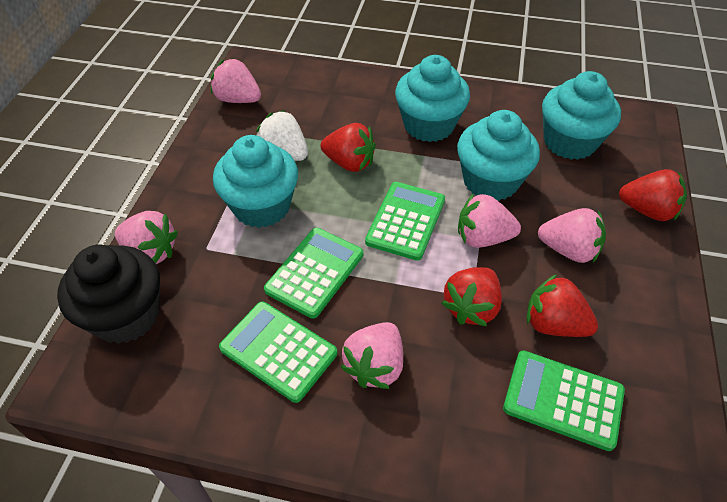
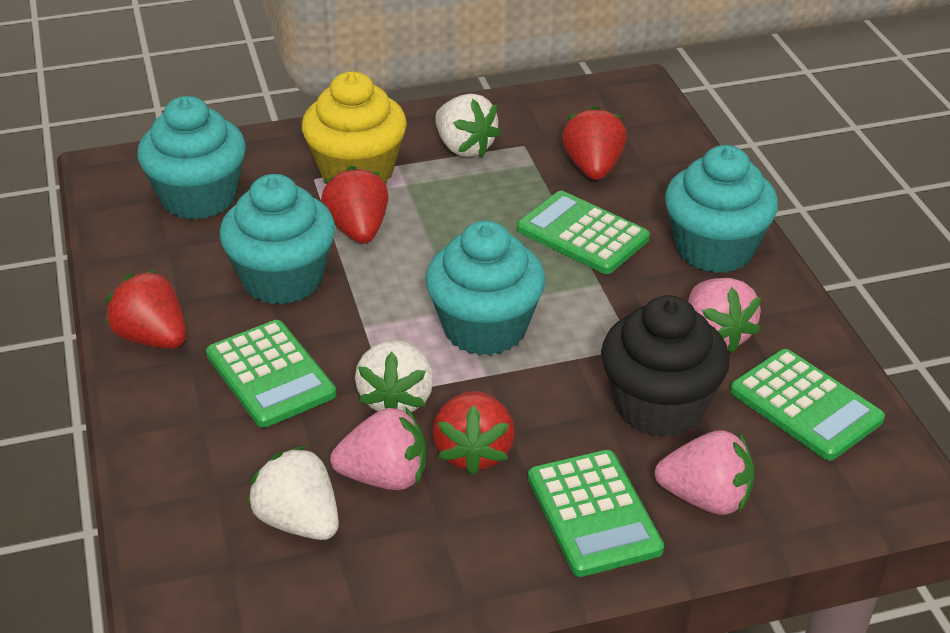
pink strawberry: [115,211,178,264] [211,58,261,103] [341,322,403,389] [458,193,521,248] [538,208,606,263] = 5 -> [330,407,427,490] [655,430,755,515] [688,278,761,353] = 3
white strawberry: [256,110,308,161] = 1 -> [247,446,339,540] [355,340,434,413] [435,94,501,157] = 3
yellow cupcake: none = 0 -> [302,71,407,183] = 1

